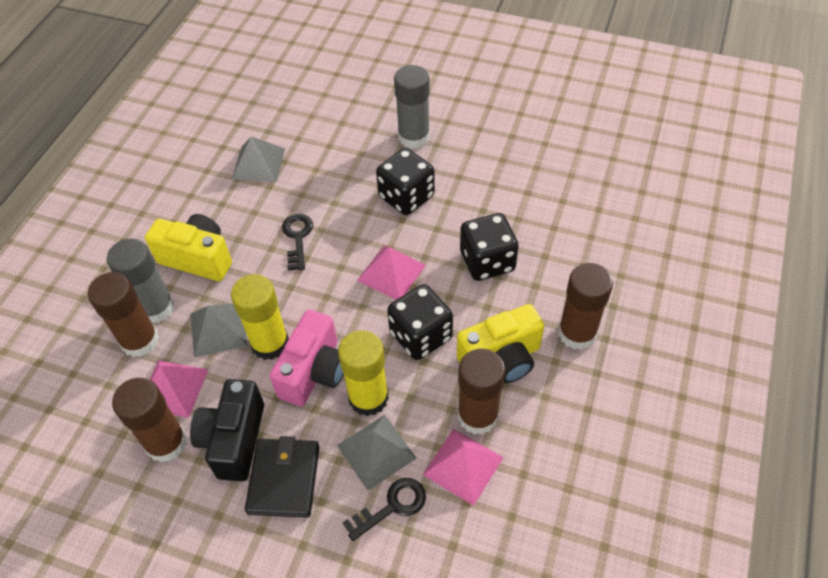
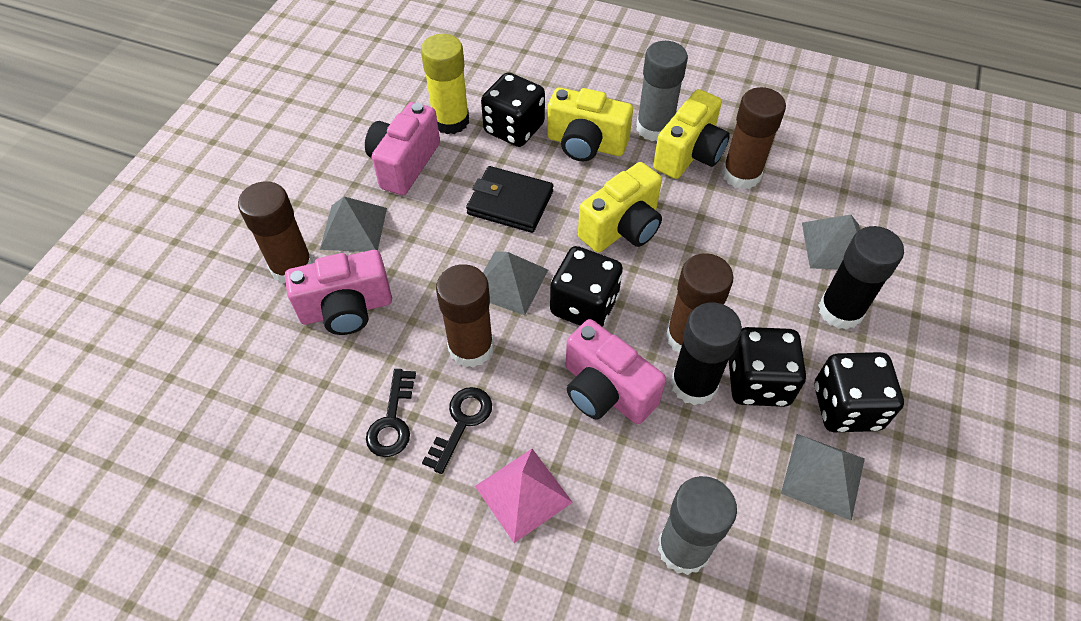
black camera: [190,379,264,481] = 1 -> none = 0
black dice: [376,148,435,215] [387,284,453,360] [460,213,519,281] = 3 -> [481,72,545,147] [550,246,623,327] [729,327,806,407] [814,352,904,432] = 4
black glue stick: none = 0 -> [671,302,742,405] [818,226,904,330] = 2
grey pyramid: [190,304,248,357] [232,136,285,182] [337,415,417,491] = 3 -> [320,196,387,252] [483,251,548,315] [781,434,865,521] [802,214,860,269] = 4
pink camera: [270,310,344,406] = 1 -> [285,250,392,335] [365,102,440,195] [566,319,666,424] = 3
pink pyramid: [150,360,209,418] [357,246,426,300] [423,429,504,506] = 3 -> [475,449,573,543] = 1
yellow camera: [145,214,232,281] [457,304,544,383] = 2 -> [547,87,633,161] [578,162,662,253] [653,89,730,179] = 3
yellow glue stick: [231,274,289,360] [338,330,389,416] = 2 -> [421,34,469,134] = 1

